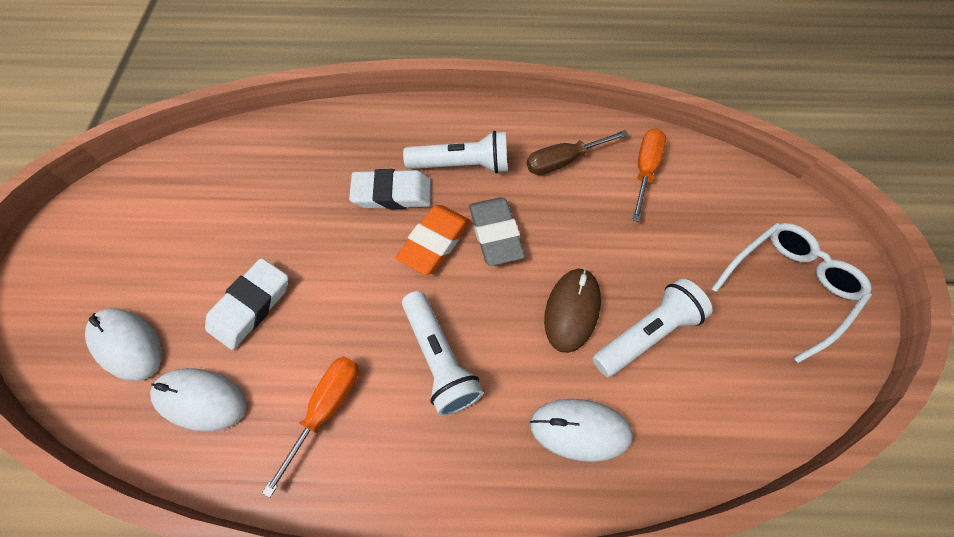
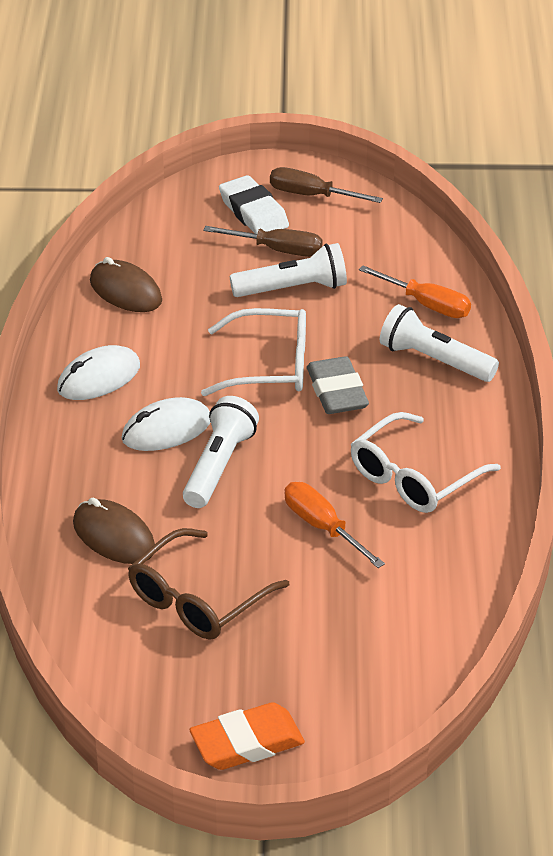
brown glasses: none = 0 -> [128,528,289,640] = 1
brown mouse: [544,269,601,353] = 1 -> [73,498,155,564] [90,257,162,312] = 2
brown screwdriver: [527,130,629,175] = 1 -> [203,226,322,257] [270,167,383,203] = 2
white eraser: [205,258,288,350] [349,169,431,209] = 2 -> [219,175,289,234] = 1
white glasses: [711,223,872,363] = 1 -> [201,308,306,396] [351,412,501,513] = 2
white mouse: [85,308,162,381] [150,368,247,432] [530,399,633,462] = 3 -> [57,345,140,400] [121,397,210,451] = 2

